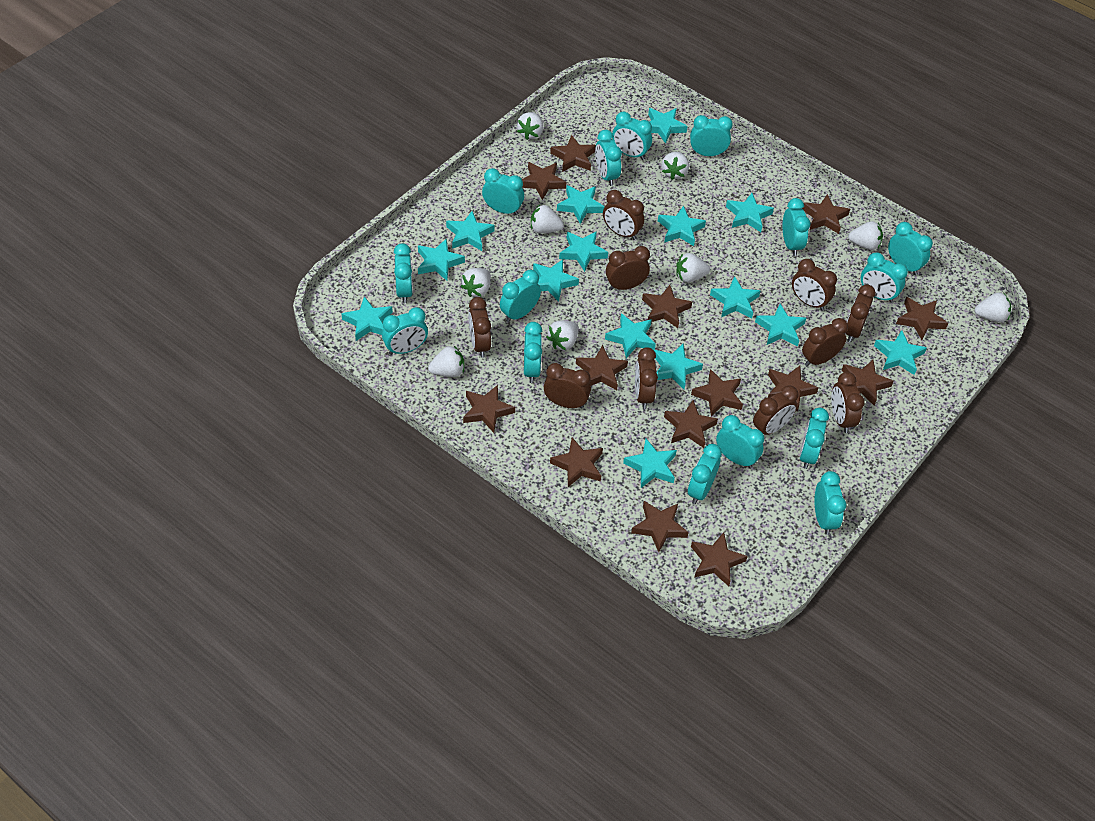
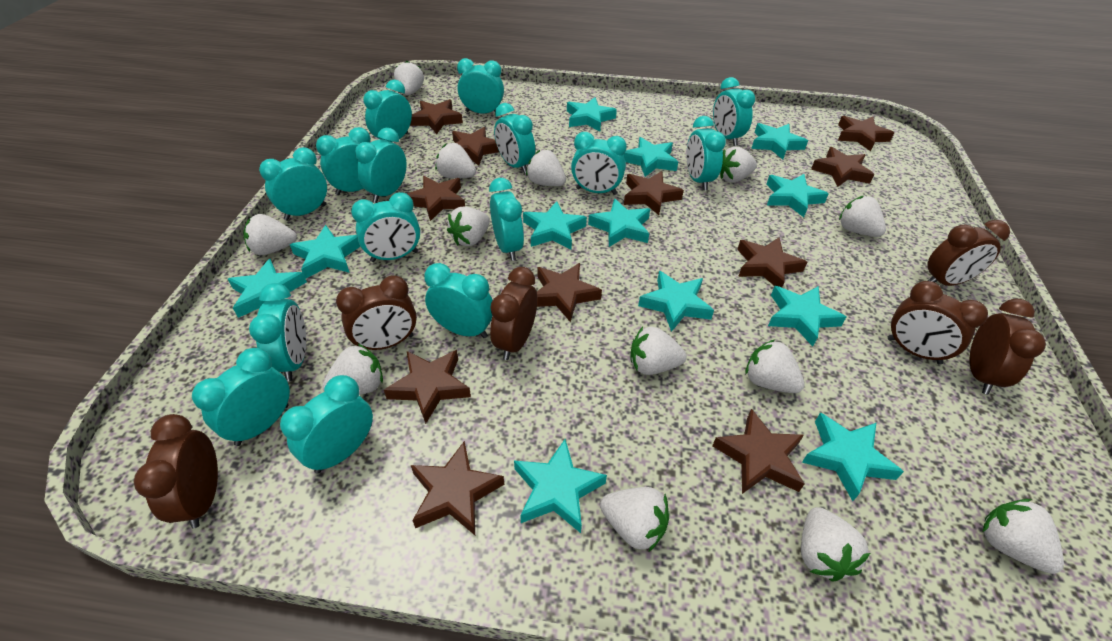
brown clock: [469,297,491,358] [544,363,591,409] [603,190,644,240] [606,246,650,290] [635,347,658,409] [753,385,798,435] [792,259,837,311] [802,318,848,366] [831,372,865,433] [845,284,876,342] = 10 -> [134,414,218,529] [336,275,417,350] [490,267,537,360] [888,281,988,365] [927,220,1010,286] [970,298,1046,395] = 6
brown star: [463,385,515,433] [522,162,566,200] [550,135,596,172] [550,438,603,487] [576,345,628,390] [631,501,689,552] [642,285,692,328] [664,400,718,448] [691,369,743,416] [691,532,748,586] [768,366,818,412] [802,194,850,234] [842,360,894,406] [896,297,948,340] = 14 -> [384,350,471,424] [407,176,465,221] [410,99,463,134] [411,441,504,535] [452,127,499,166] [537,263,602,322] [624,171,684,215] [712,409,804,494] [737,237,807,287] [811,147,874,187] [838,116,894,151] = 11
turquoise star: [341,296,393,341] [418,238,465,281] [446,211,494,251] [533,259,579,302] [557,185,604,224] [559,231,608,272] [605,313,656,358] [623,439,677,488] [648,108,688,144] [654,344,703,389] [658,206,706,246] [710,277,760,318] [726,193,774,232] [755,304,806,347] [874,330,927,375] = 15 -> [228,259,307,318] [290,225,360,279] [514,439,607,533] [523,201,587,249] [567,97,617,131] [588,199,650,247] [624,137,678,177] [638,271,714,332] [751,123,808,160] [766,174,829,217] [768,286,846,346] [802,413,904,501] = 12
white strawberry: [428,346,464,377] [461,268,491,297] [517,112,543,140] [531,205,564,233] [547,320,579,350] [661,152,689,180] [676,253,710,283] [848,221,883,250] [975,292,1011,322] = 9 -> [243,214,297,255] [322,343,383,395] [394,61,424,95] [435,143,476,178] [447,207,490,246] [526,150,566,186] [600,487,669,551] [630,327,687,375] [720,146,757,183] [745,340,805,393] [801,507,870,582] [839,196,886,237] [983,499,1064,574] = 13

